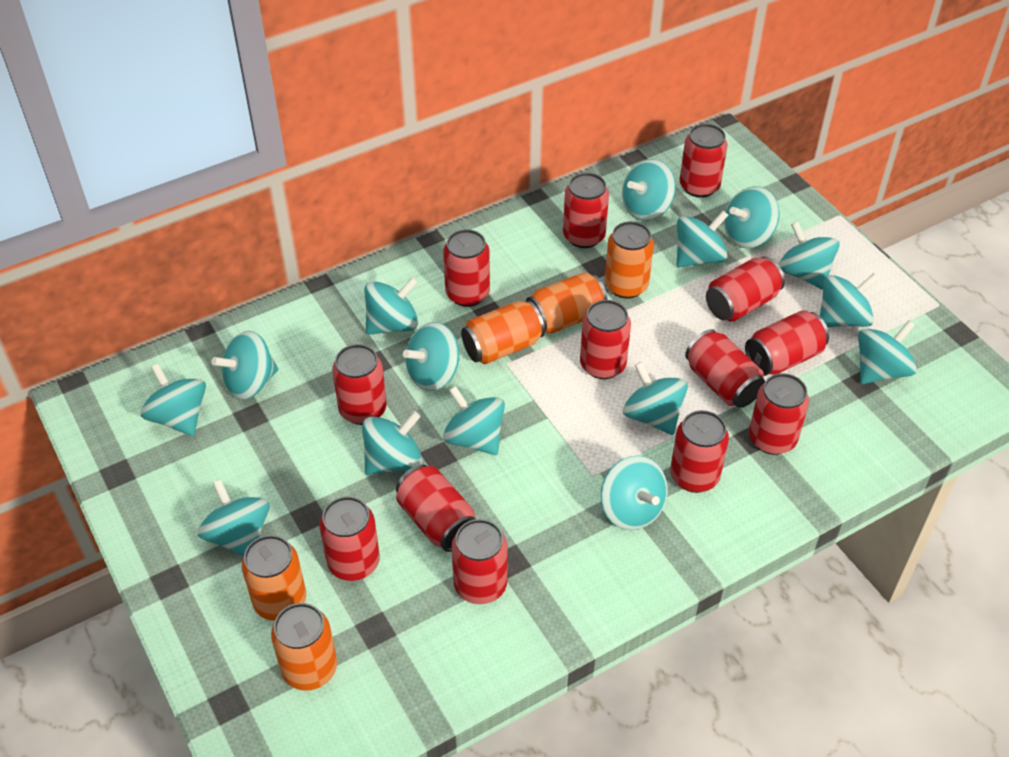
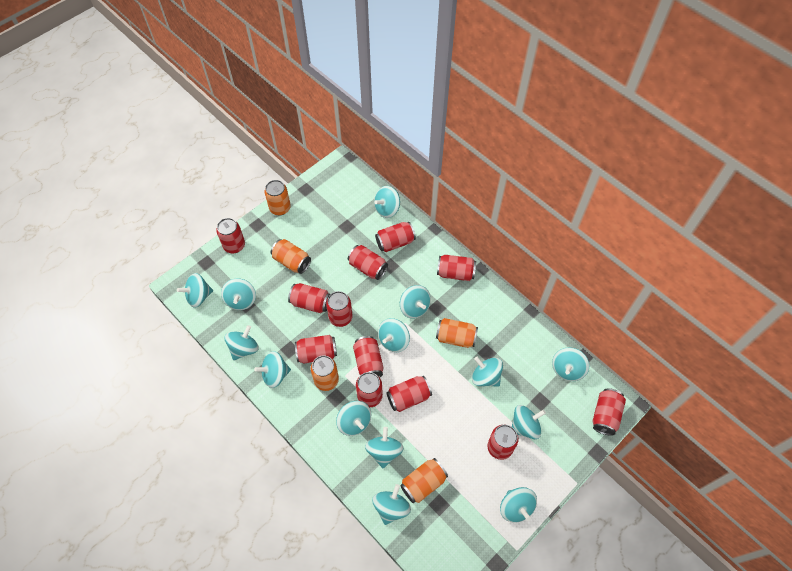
red can: [319,496,380,581] [332,344,387,425] [396,465,476,552] [443,229,490,307] [451,519,508,604] [563,173,609,248] [580,300,631,379] [670,410,729,493] [680,124,728,198] [685,329,765,408] [706,256,785,322] [745,310,829,376] [749,373,809,455] = 13 -> [216,218,245,253] [288,283,330,313] [295,335,337,364] [326,291,353,327] [348,245,388,280] [353,336,384,377] [356,372,383,407] [375,222,416,252] [386,376,432,412] [437,255,476,281] [487,425,519,460] [592,388,626,436] = 12
turquoise spinning top: [140,364,206,436] [198,479,270,556] [211,331,278,400] [362,411,422,475] [364,277,418,335] [403,322,459,391] [443,386,505,455] [601,456,668,530] [622,159,676,221] [623,362,688,435] [677,211,728,267] [724,186,779,248] [779,222,840,289] [820,273,879,327] [858,320,917,384] = 15 -> [177,273,213,308] [221,278,256,310] [224,325,259,360] [254,351,291,388] [336,401,371,436] [365,427,404,468] [372,484,411,525] [374,186,400,218] [378,318,410,352] [400,285,431,318] [472,357,503,387] [500,487,537,523] [512,405,546,439] [552,347,589,381] = 14

